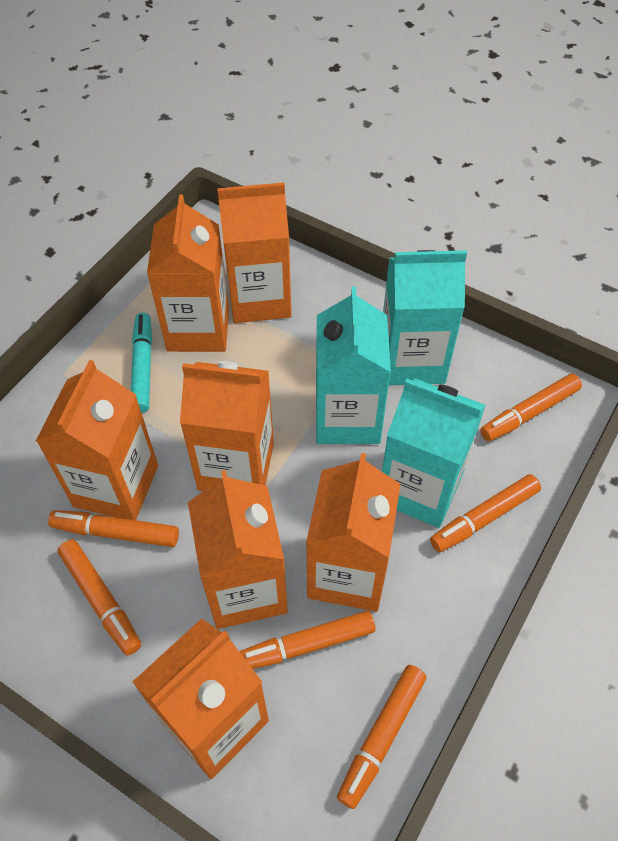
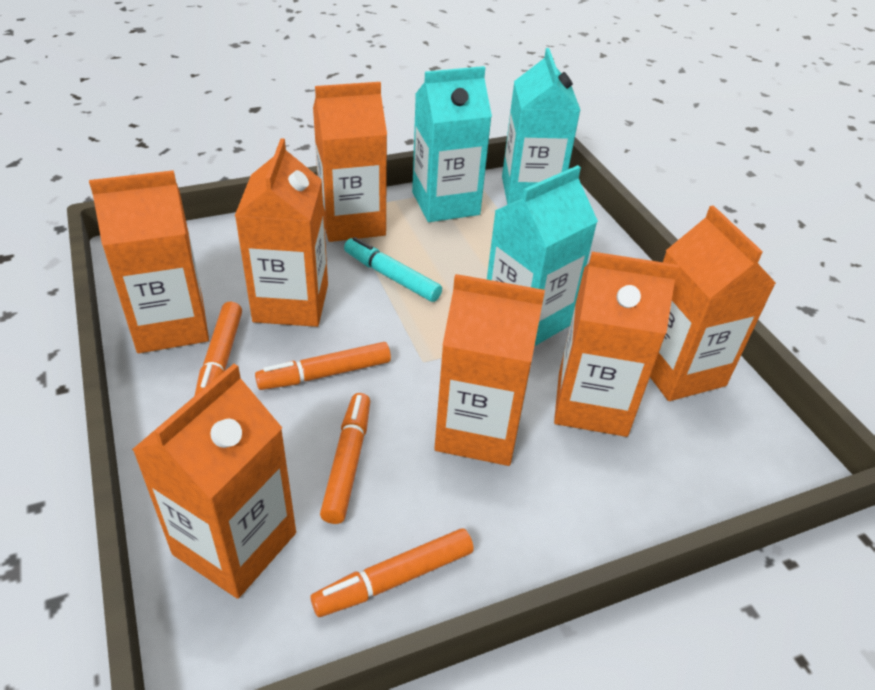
orange marker: [48,510,179,547] [58,540,141,655] [239,611,375,669] [337,665,427,809] [430,474,541,552] [480,374,582,441] = 6 -> [194,302,242,396] [255,342,391,390] [310,529,474,617] [320,393,370,524] = 4

